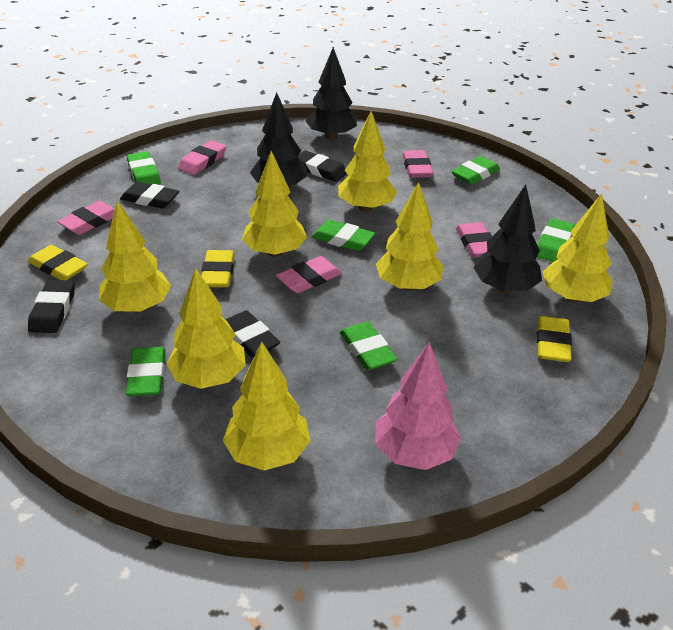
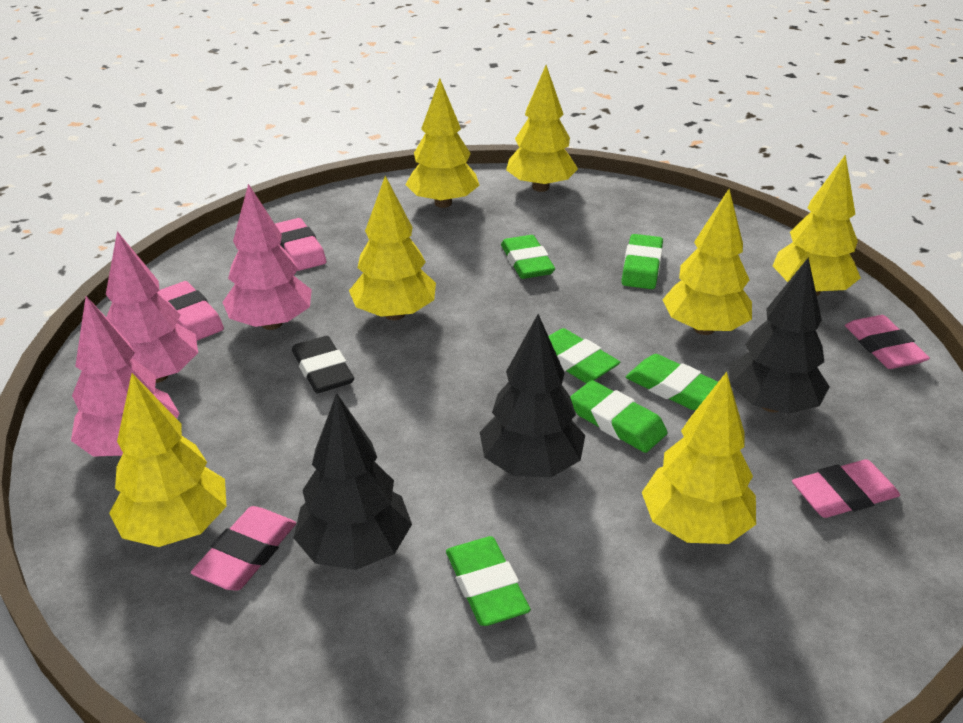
black eraser: [28,280,75,333] [120,182,179,209] [225,310,280,357] [298,150,347,182] = 4 -> [292,336,354,393] = 1
pink tree: [375,342,461,470] = 1 -> [71,296,180,457] [106,231,198,383] [222,184,312,330] = 3
yellow eraser: [28,245,88,280] [201,250,235,287] [537,316,572,362] = 3 -> none = 0

